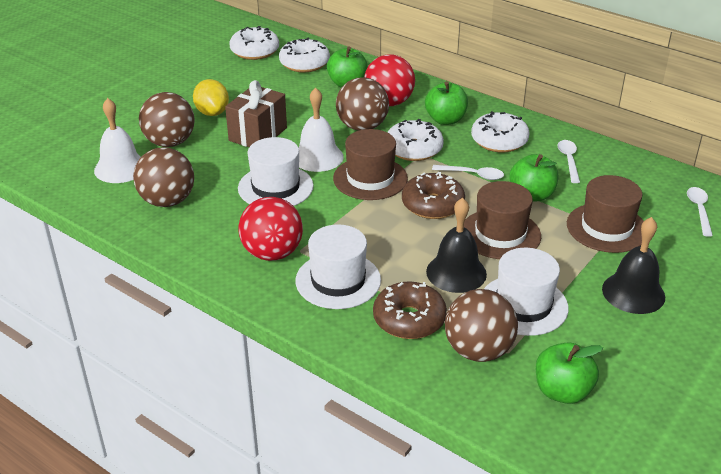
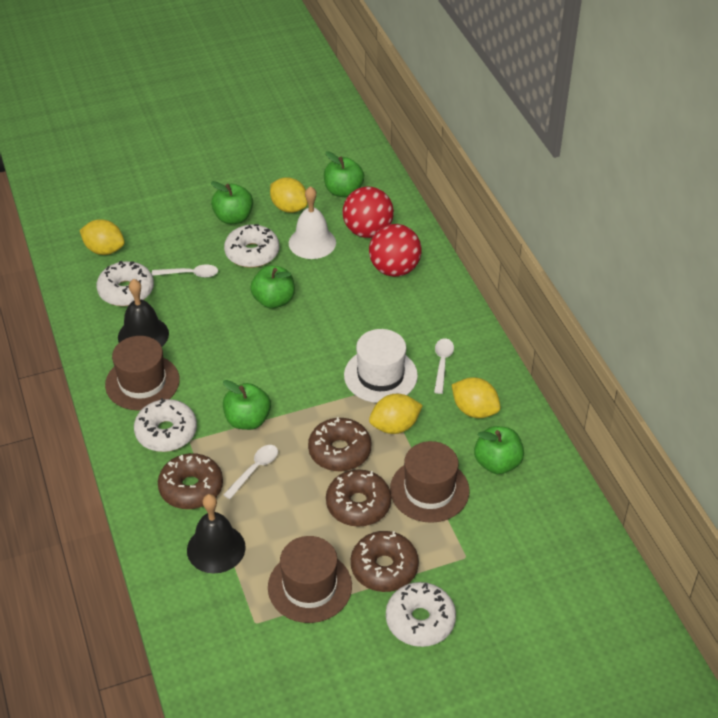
brown ball: [133,147,194,207] [139,92,195,147] [336,77,389,131] [445,289,518,362] = 4 -> none = 0
brown donut: [373,281,447,339] [402,172,465,219] = 2 -> [158,453,223,509] [308,417,371,471] [326,469,391,527] [351,531,419,592] = 4
brown gift: [225,80,287,147] = 1 -> none = 0
green apple: [327,46,368,88] [425,81,468,125] [509,154,558,202] [536,342,603,404] = 4 -> [211,181,253,224] [223,380,271,430] [250,266,295,309] [324,151,364,197] [474,426,524,474] = 5
white bell: [94,98,141,183] [298,88,344,172] = 2 -> [289,186,336,259] = 1
white hat: [238,137,314,206] [295,224,381,309] [484,248,569,336] = 3 -> [344,329,418,403] = 1
yellow lemon: [193,79,229,116] = 1 -> [79,219,125,255] [270,177,308,213] [369,394,423,434] [451,378,501,418] = 4

